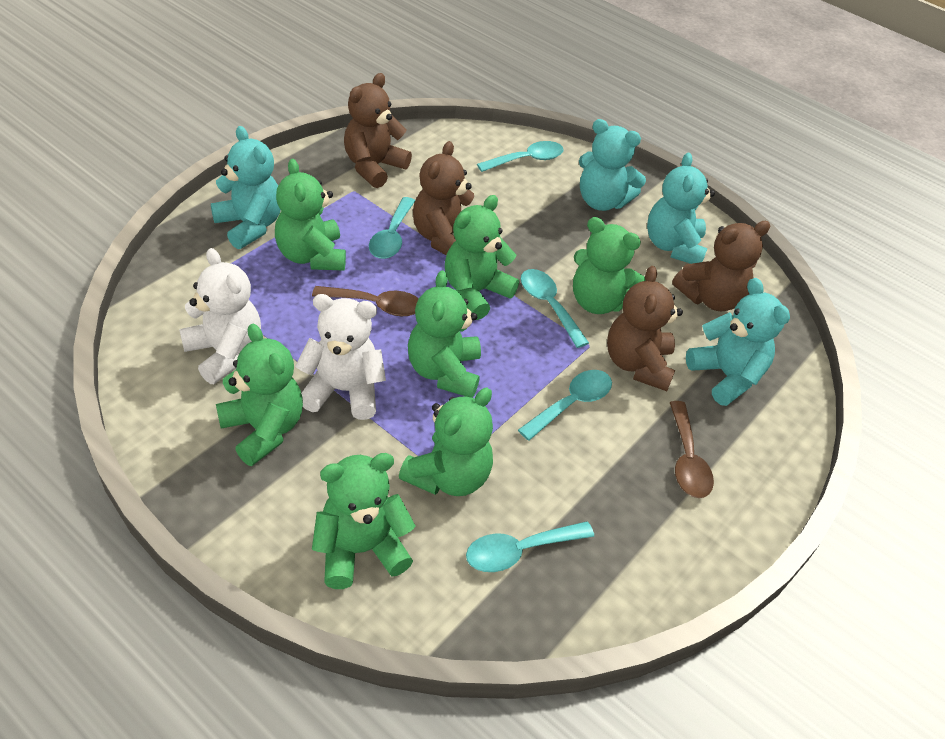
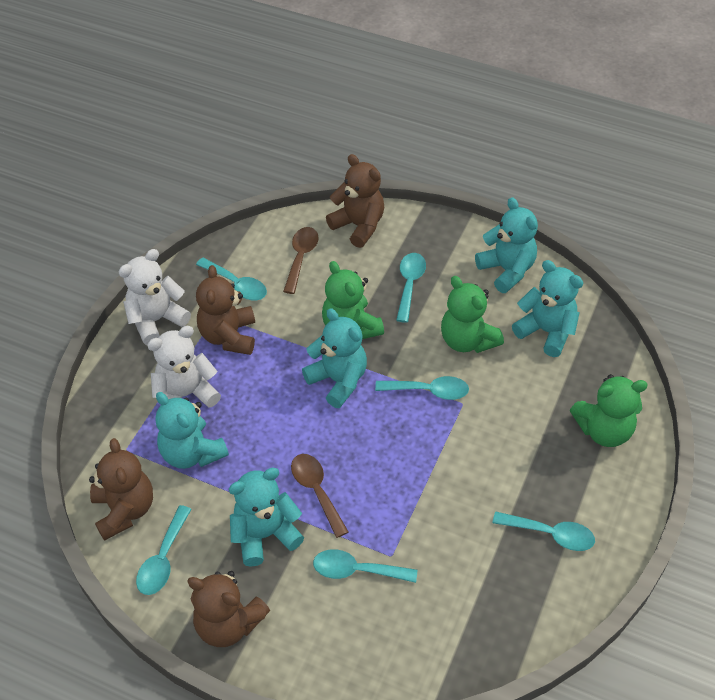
green teddy bear: [216,324,303,466] [275,159,346,271] [312,453,415,589] [399,387,493,496] [408,270,481,398] [445,195,519,320] [573,217,645,314] = 7 -> [322,261,384,339] [441,276,504,353] [570,374,648,447] = 3
turquoise spoon: [369,197,415,259] [466,521,594,572] [477,141,564,172] [518,370,612,441] [521,269,589,348] = 5 -> [136,505,192,595] [196,258,267,301] [313,549,417,583] [375,376,469,400] [396,253,426,323] [492,512,595,551] = 6
turquoise teddy bear: [210,126,281,249] [579,119,646,211] [647,153,715,264] [686,278,790,406] = 4 -> [156,392,229,469] [229,467,304,567] [302,308,367,408] [475,197,538,293] [512,260,583,357] = 5

